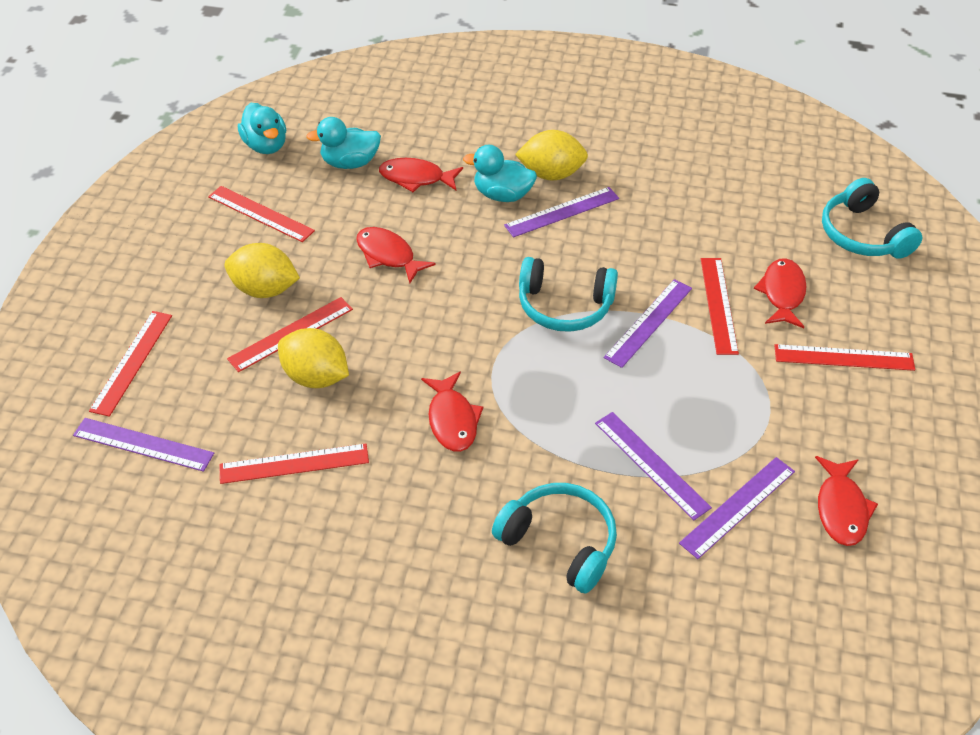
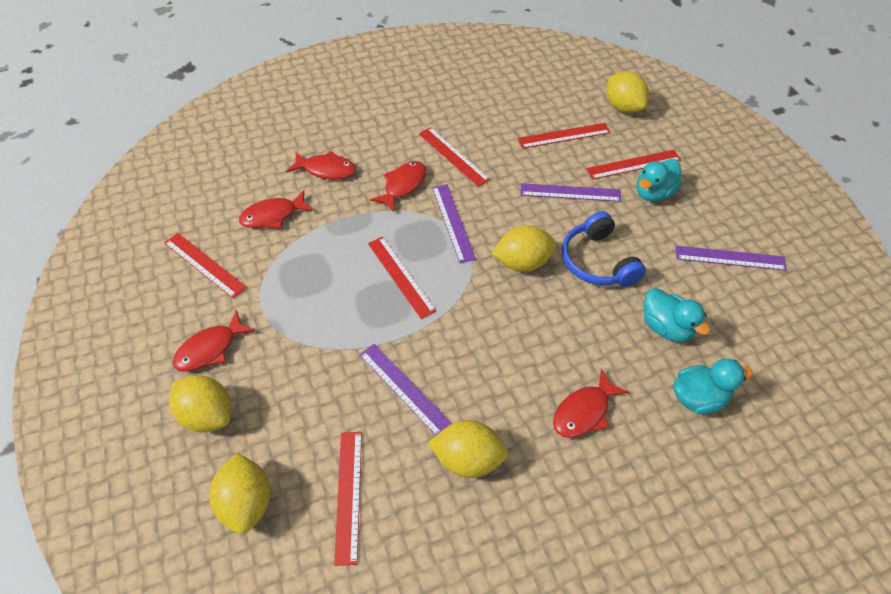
blue headphones: none = 0 -> [562,211,646,287] = 1
purple ruler: [73,418,214,472] [504,187,619,237] [595,412,712,520] [604,279,692,368] [679,457,795,559] = 5 -> [359,344,452,435] [432,184,476,263] [521,183,621,202] [676,246,787,271] = 4
turquoise headphones: [492,483,617,594] [519,257,618,332] [822,178,923,259] = 3 -> none = 0
yellow lemon: [224,243,300,298] [278,328,349,388] [515,130,588,180] = 3 -> [169,375,231,432] [210,453,270,534] [428,420,508,478] [492,225,556,272] [606,71,649,113] = 5

